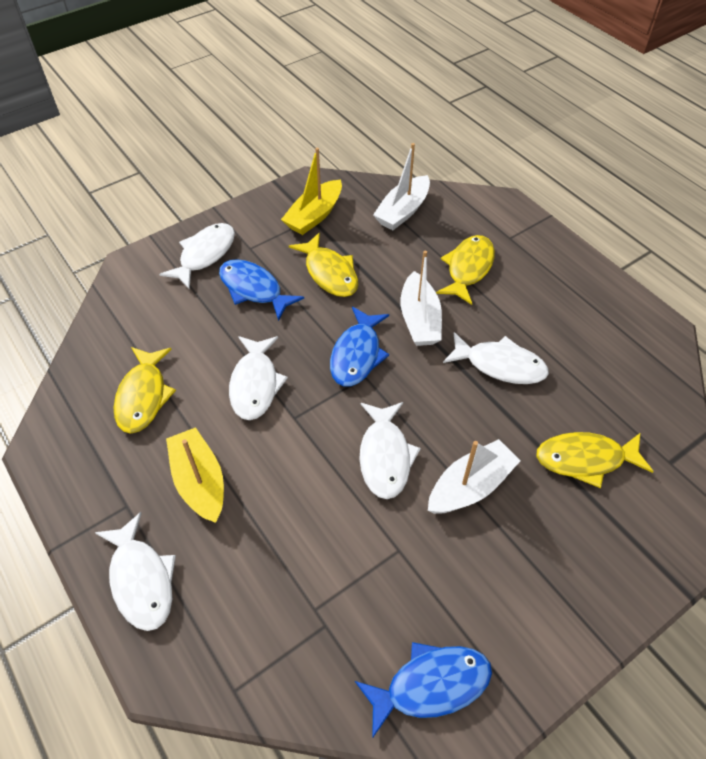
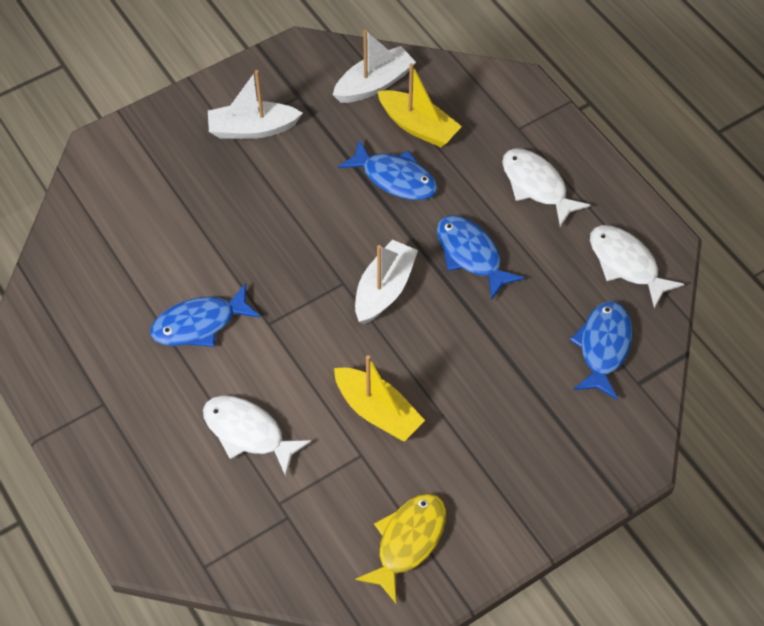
blue fish: [219,259,304,321] [330,306,389,386] [355,642,492,739] = 3 -> [150,283,261,347] [338,140,438,200] [437,215,524,300] [570,301,632,399] = 4
white fish: [95,512,176,631] [159,223,235,289] [229,336,288,420] [359,402,421,499] [443,332,549,384] = 5 -> [203,396,311,476] [502,148,591,227] [590,225,684,309] = 3
yellow fish: [114,347,176,434] [289,233,358,297] [436,235,495,305] [536,432,654,488] = 4 -> [355,493,446,603] = 1

